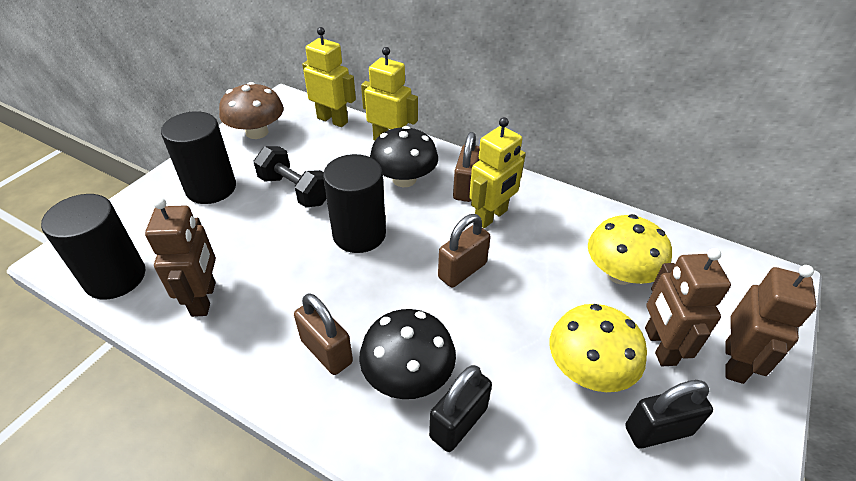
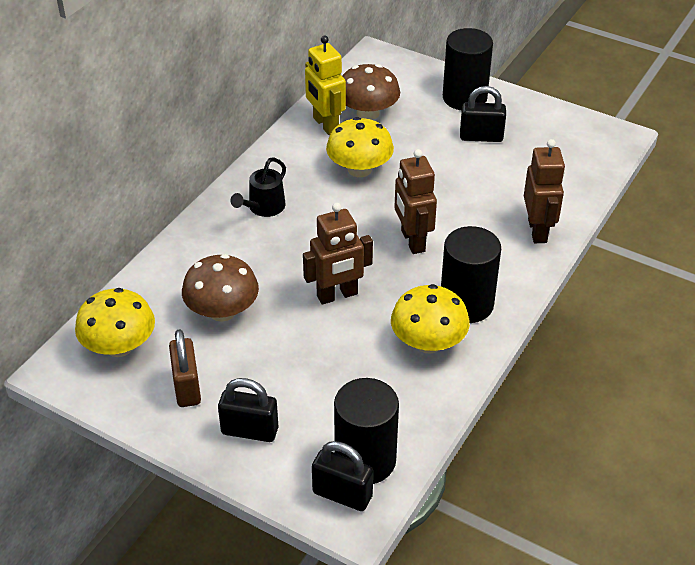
black dumbbell: [254,146,327,208] = 1 -> none = 0
black mushroom: [359,309,456,399] [370,126,438,187] = 2 -> none = 0
black padlock: [429,365,492,452] [625,380,713,449] = 2 -> [218,378,278,442] [312,441,373,511] [460,86,506,142] = 3
black watering can: none = 0 -> [231,157,286,217] = 1
brown mushroom: [219,82,284,139] = 1 -> [182,254,259,322] [342,64,400,120] = 2
brown padlock: [294,294,353,375] [438,214,491,288] [453,132,480,202] = 3 -> [169,329,201,407] = 1
yellow mushroom: [550,304,647,392] [588,214,672,285] = 2 -> [75,288,155,357] [326,117,394,177] [391,284,470,354] = 3
yellow robot: [302,27,356,127] [361,47,418,141] [469,117,526,228] = 3 -> [305,36,346,135] = 1

